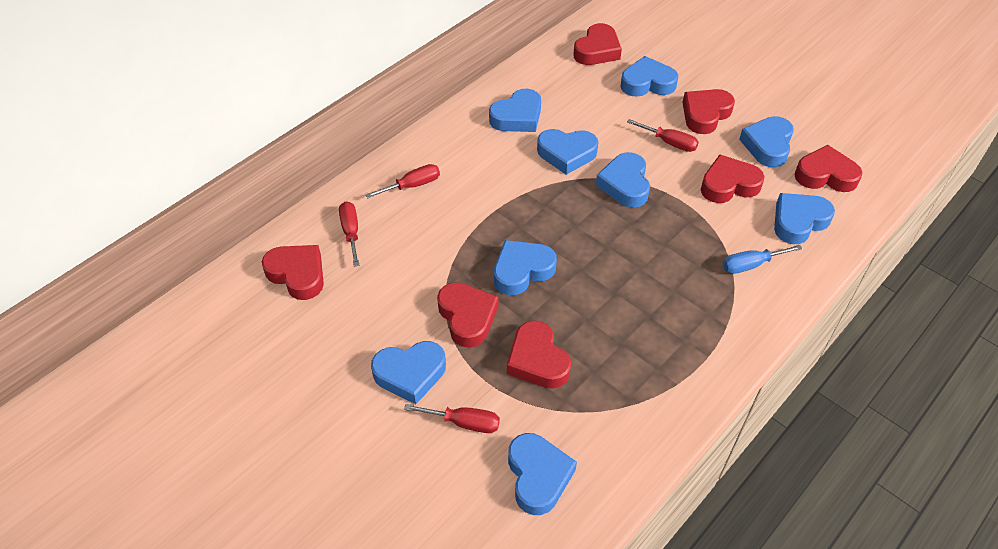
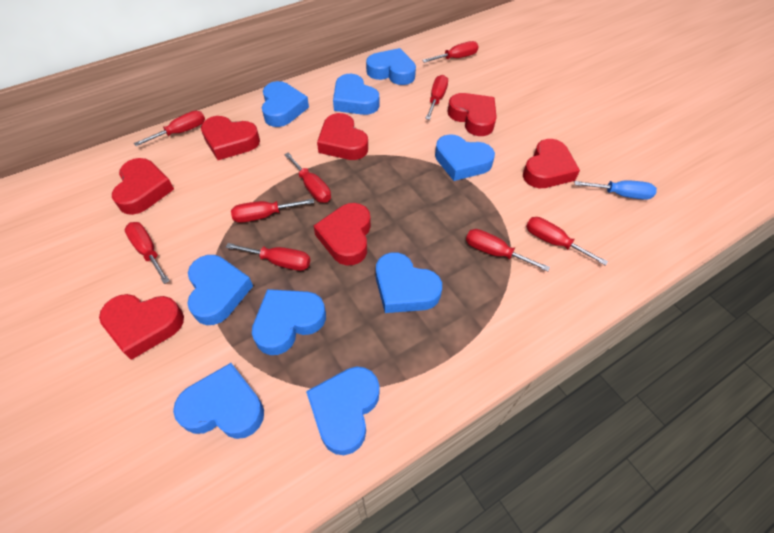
red screwdriver: [339,201,359,266] [365,164,440,199] [404,404,500,433] [627,119,699,152] = 4 -> [125,222,170,284] [134,110,205,146] [226,243,310,271] [231,199,314,223] [284,152,331,203] [422,41,479,63] [425,75,448,120] [466,229,550,272] [526,217,608,266] = 9

